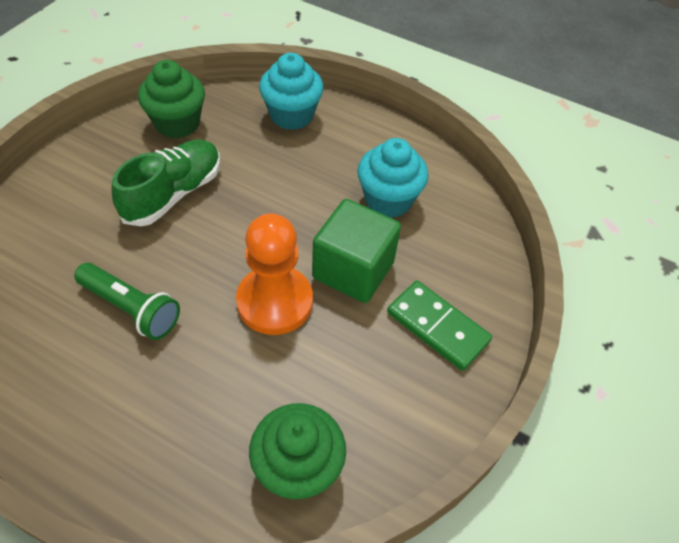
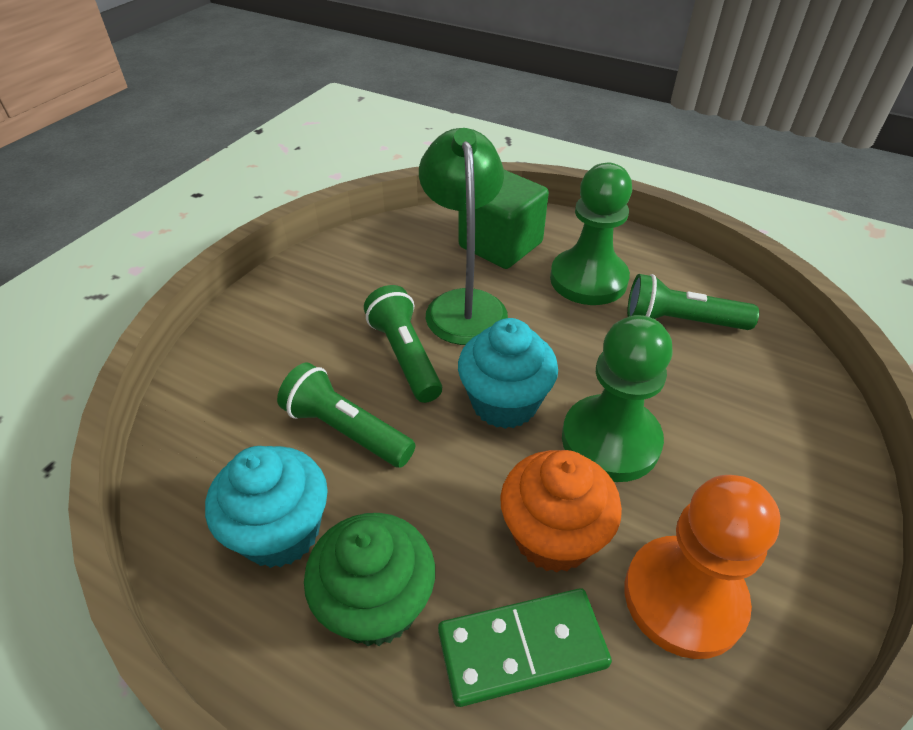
green cupcake: [138,60,205,139] [249,403,346,500] = 2 -> [304,513,435,646] = 1
green flashlight: [74,263,180,340] = 1 -> [277,363,415,468] [364,285,442,403] [627,274,759,330] = 3
green lamp: none = 0 -> [419,128,508,345] = 1
green pawn: none = 0 -> [550,163,632,305] [562,315,673,482] = 2
green shoe: [111,140,220,226] = 1 -> none = 0
orange cupcake: none = 0 -> [500,450,622,573] = 1

